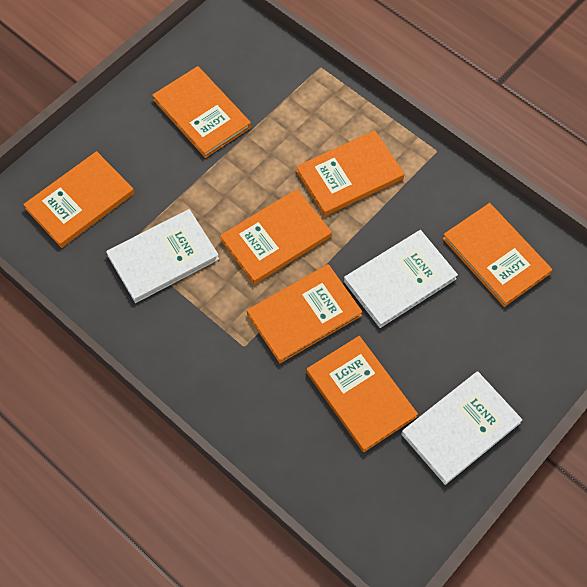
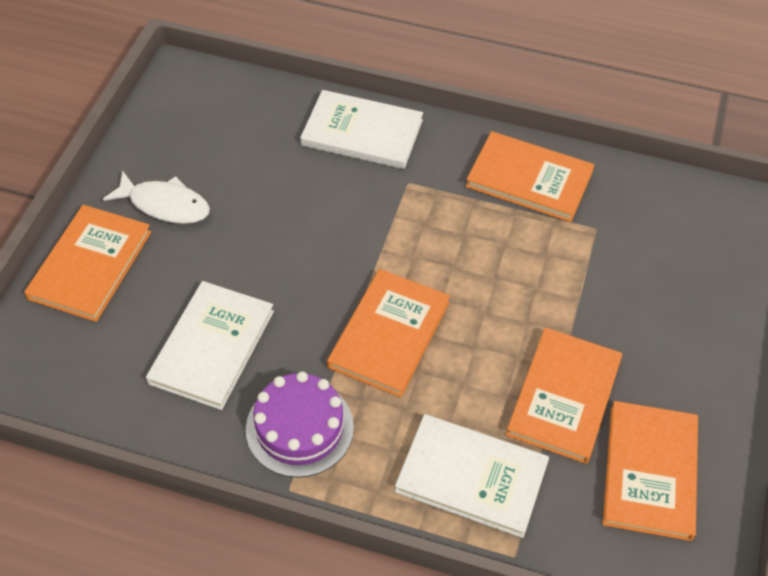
orange book: [23,151,134,248] [152,66,251,158] [220,189,332,284] [247,264,362,363] [296,130,404,216] [306,336,418,452] [442,203,552,307] = 7 -> [24,205,151,322] [327,269,450,397] [466,131,594,222] [506,328,622,464] [603,401,698,541] = 5
purple cake: none = 0 -> [246,371,354,478] = 1
white fish: none = 0 -> [103,171,210,224] = 1

